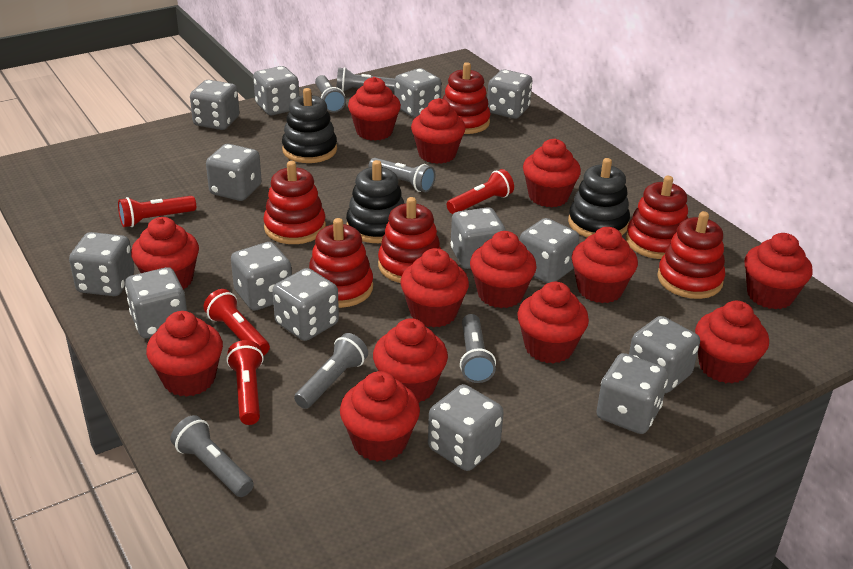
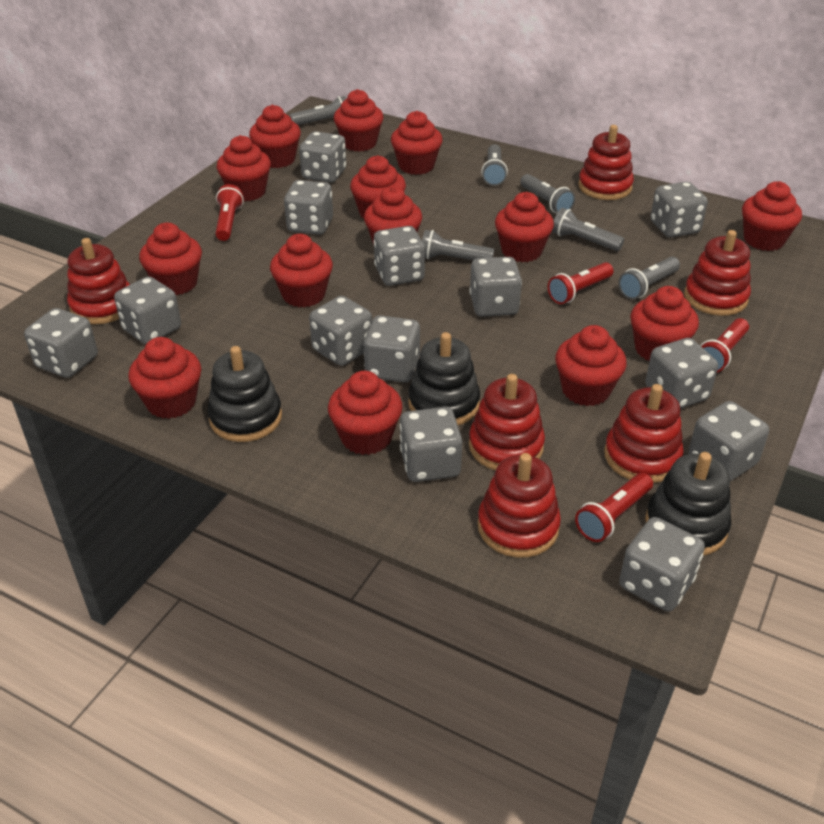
grey dice: [69,232,134,296] [125,267,187,338] [190,80,240,130] [206,144,262,201] [231,242,292,311] [253,66,299,115] [273,268,339,341] [394,68,442,118] [428,384,504,471] [451,207,506,269] [487,69,532,119] [519,218,579,283] [596,353,668,434] [629,316,700,393] = 14 -> [24,308,98,378] [114,276,181,344] [284,180,333,235] [299,131,346,183] [309,296,372,366] [363,315,420,383] [374,226,425,286] [400,407,462,482] [470,257,522,317] [619,517,705,611] [645,338,718,409] [650,182,708,237] [689,401,769,481] = 13
red cupcake: [131,217,199,290] [146,311,223,397] [340,371,420,462] [348,77,401,141] [373,318,448,403] [400,248,469,328] [411,98,466,164] [470,231,537,308] [517,282,589,364] [523,139,581,207] [572,227,638,303] [695,301,769,384] [745,233,813,309] = 13 -> [128,337,201,419] [139,223,202,295] [217,135,271,202] [249,105,301,168] [270,234,333,307] [328,371,403,455] [334,89,384,152] [350,155,406,218] [364,186,422,245] [391,111,442,175] [495,192,554,262] [555,325,626,406] [630,286,699,361] [742,181,802,251] = 14

